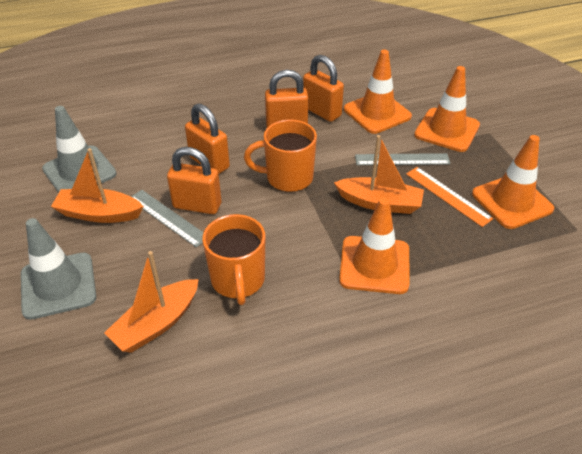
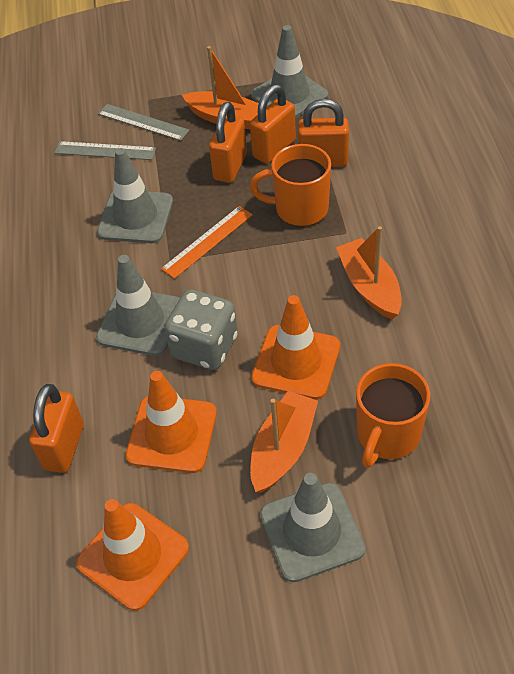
grey dice: none = 0 -> [164,289,238,370] = 1
grey traffic cone: [21,218,96,320] [42,106,117,193] = 2 -> [96,255,180,356] [97,148,173,243] [251,25,328,118] [260,473,366,582] = 4
orange traffic cone: [339,197,409,294] [344,50,412,134] [414,66,480,152] [472,135,555,229] = 4 -> [76,499,189,611] [126,371,217,473] [251,295,340,400] = 3

